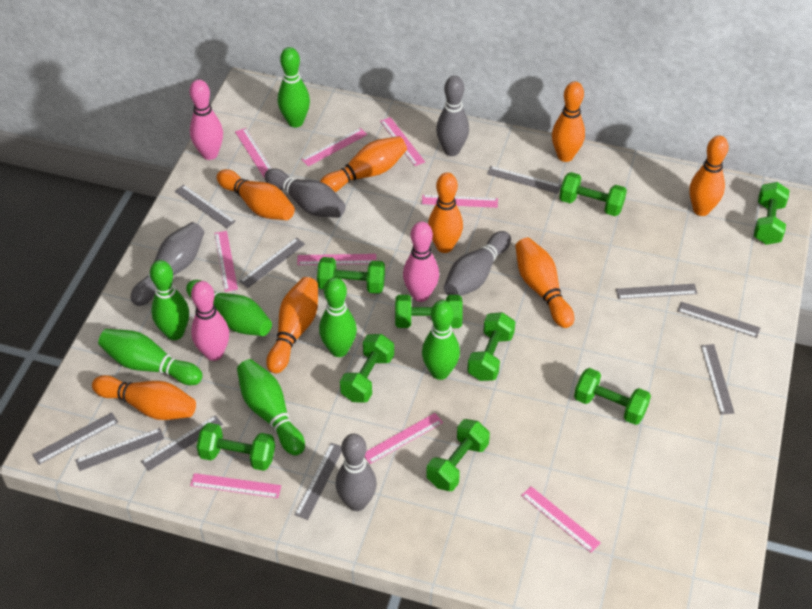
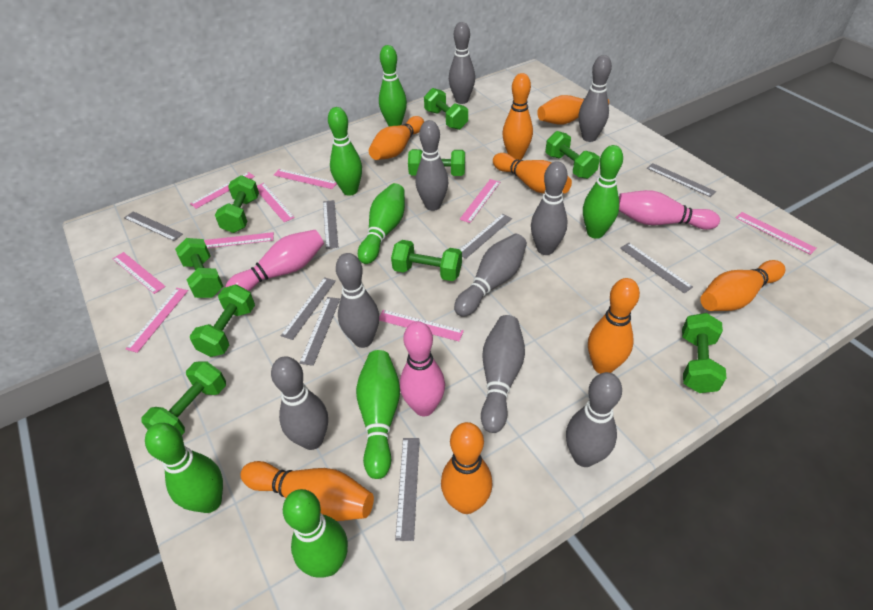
grey bowling pin: [130,222,204,306] [264,168,346,218] [336,434,377,511] [436,76,469,156] [444,231,511,296] = 5 -> [271,356,328,450] [336,253,379,348] [416,120,449,211] [449,22,475,104] [454,234,527,317] [481,315,525,433] [531,161,568,255] [566,372,622,467] [579,55,612,142] = 9
grey ruler: [32,412,118,465] [75,428,164,471] [141,415,223,471] [175,185,236,228] [239,237,305,288] [295,443,342,520] [487,166,562,194] [616,284,698,299] [677,302,760,338] [701,344,734,415] = 10 -> [124,211,183,241] [281,277,336,340] [299,297,340,366] [323,200,338,249] [395,438,420,541] [460,214,512,259] [620,243,693,293] [647,163,716,197] = 8

